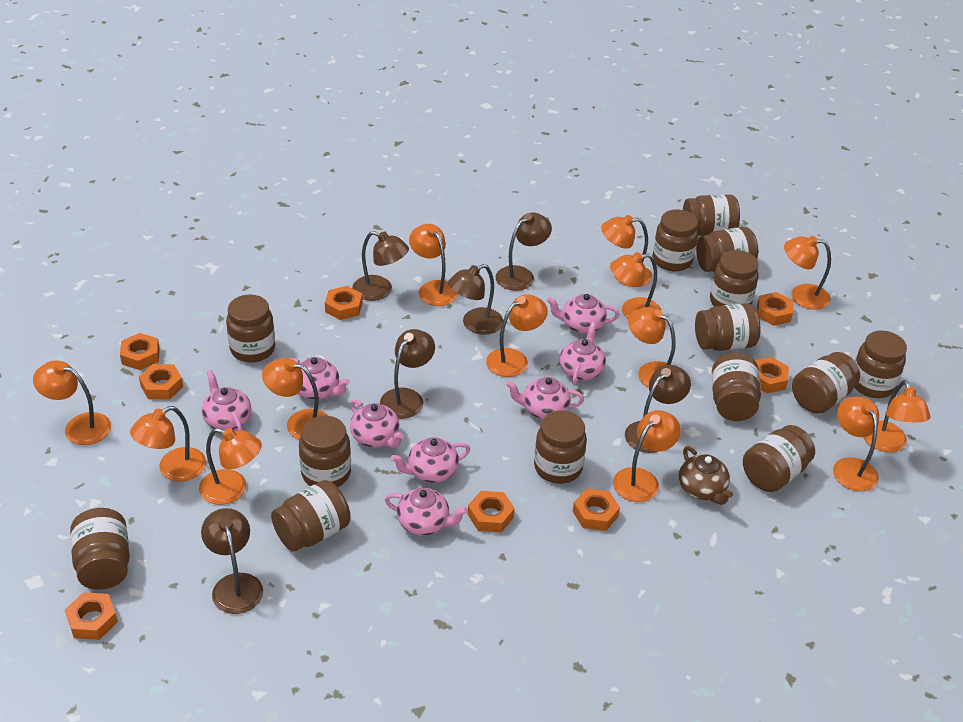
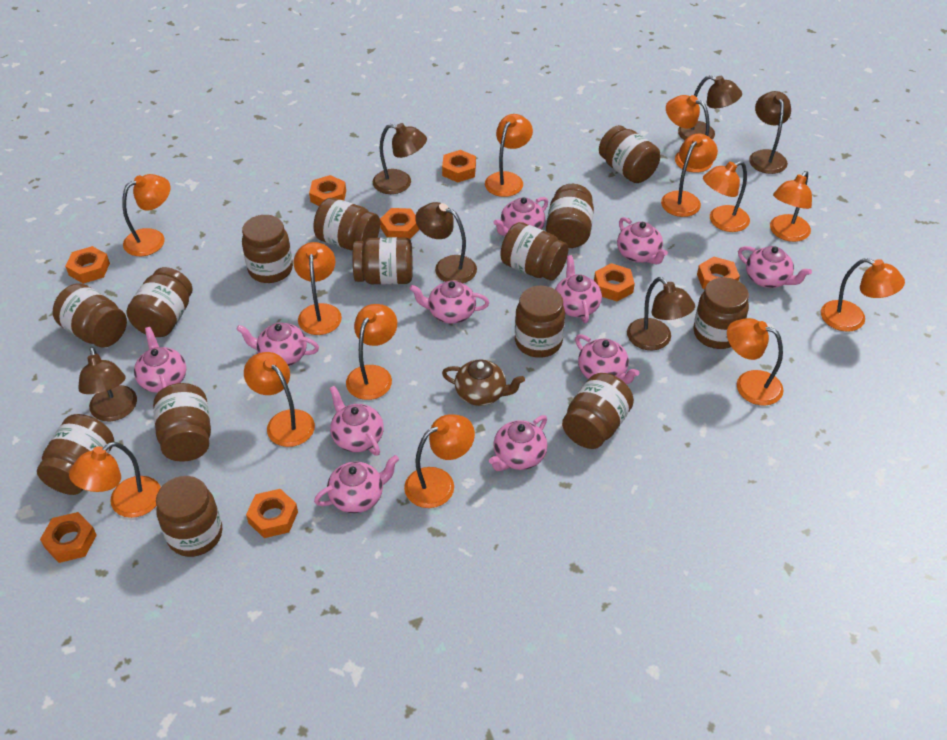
pink teapot: [202,370,251,431] [289,357,350,400] [350,399,404,448] [385,488,468,536] [391,437,470,483] [506,377,584,419] [547,294,619,334] [560,322,606,385] = 8 -> [134,327,186,393] [236,323,319,366] [314,455,399,513] [329,386,384,456] [409,281,489,324] [489,415,547,471] [493,197,548,236] [555,255,602,323] [575,334,639,384] [617,217,668,264] [738,246,812,288] = 11

